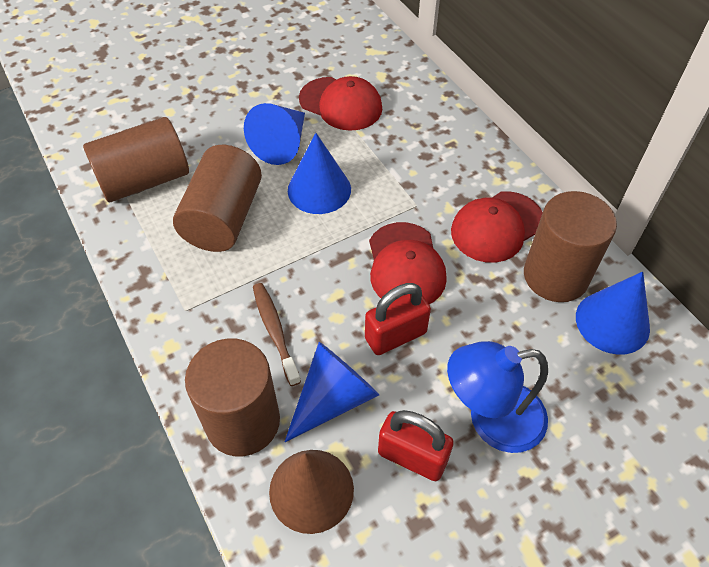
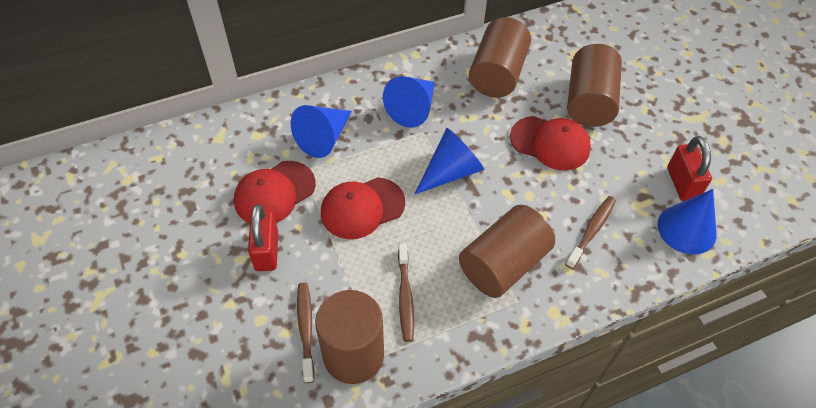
blue lamp: [447,341,548,453] = 1 -> none = 0
brown cone: [269,450,354,534] = 1 -> none = 0
brown toothbrush: [253,283,301,386] = 1 -> [297,282,315,383] [398,243,414,342] [565,196,616,269] = 3

